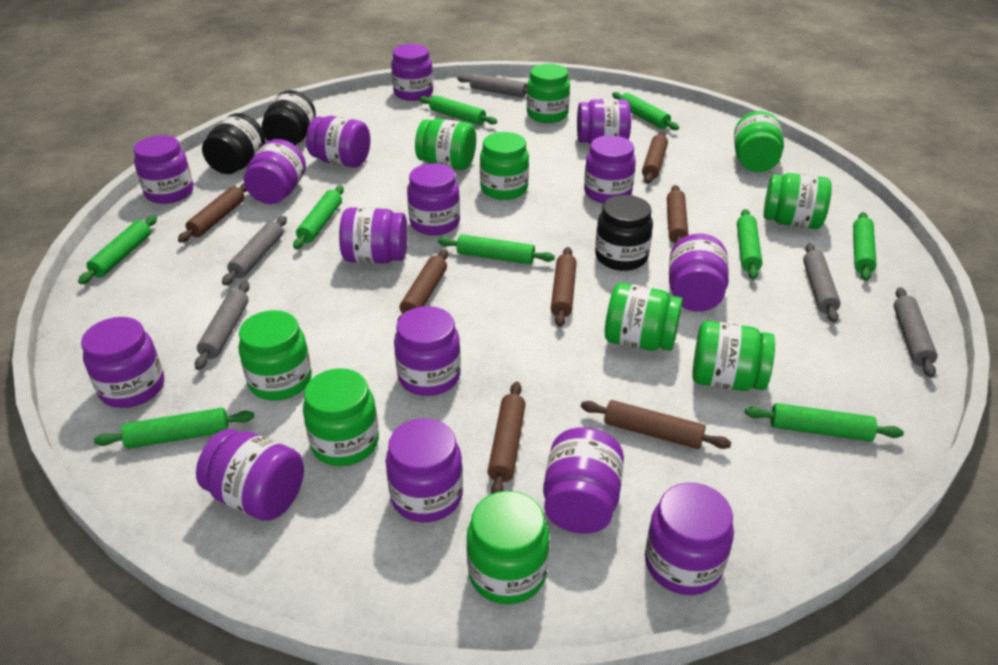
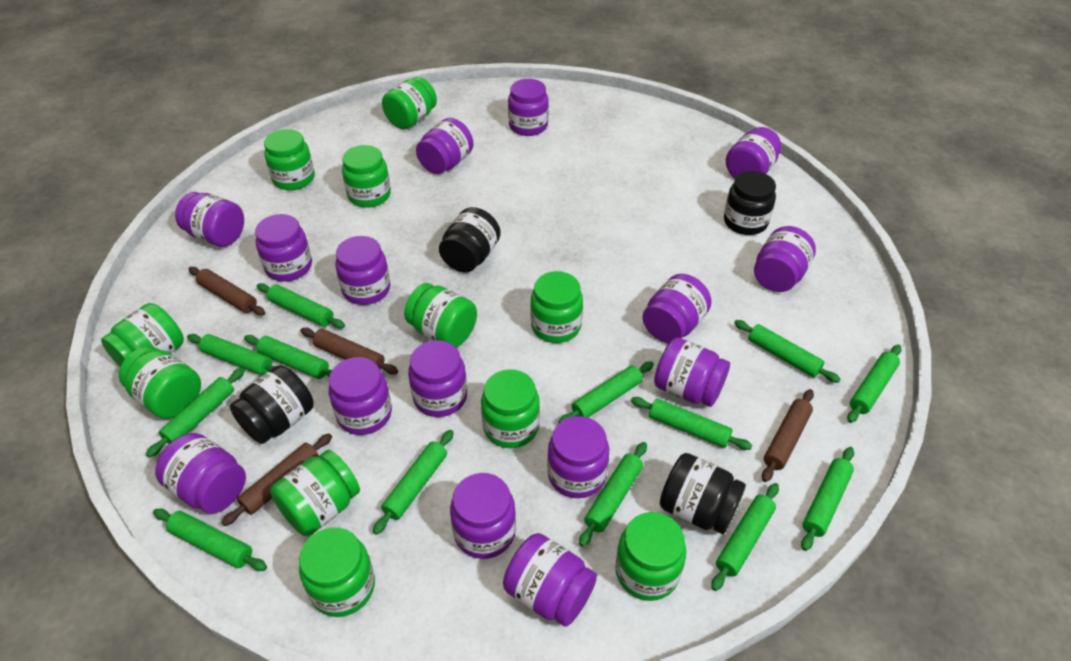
black jar: [202,113,266,174] [262,90,316,146] [595,195,653,271] = 3 -> [230,365,314,444] [439,207,501,273] [660,453,746,534] [724,171,776,235] = 4
brown rolling pin: [178,183,247,243] [397,249,448,322] [487,382,526,494] [551,247,577,327] [581,400,731,449] [642,132,668,184] [667,185,688,244] = 7 -> [189,267,265,316] [221,433,332,526] [300,328,398,374] [762,389,814,482] = 4
green jar: [239,310,312,401] [303,368,379,466] [415,118,476,170] [466,491,549,605] [480,132,529,200] [527,64,570,123] [605,283,683,351] [692,321,775,391] [734,111,784,172] [763,173,832,229] = 10 -> [101,303,184,367] [119,346,201,419] [264,129,315,190] [270,450,360,536] [299,527,375,617] [342,145,391,208] [382,77,437,129] [404,283,477,347] [481,369,540,448] [530,271,583,343] [615,512,686,601] = 11
green rolling pin: [78,215,157,284] [94,408,254,449] [293,186,344,249] [419,95,497,125] [438,234,555,264] [612,92,679,130] [737,209,762,280] [745,403,904,441] [853,212,877,281] = 9 -> [146,368,245,457] [153,509,267,571] [187,334,275,375] [244,335,332,379] [257,283,345,328] [373,430,454,535] [559,361,654,423] [579,442,647,547] [631,397,752,450] [711,483,779,591] [734,320,841,383] [801,447,854,551] [847,345,901,423] = 13
grey rolling pin: [195,281,250,370] [222,216,287,285] [457,73,527,98] [803,243,841,323] [894,287,937,378] = 5 -> none = 0

